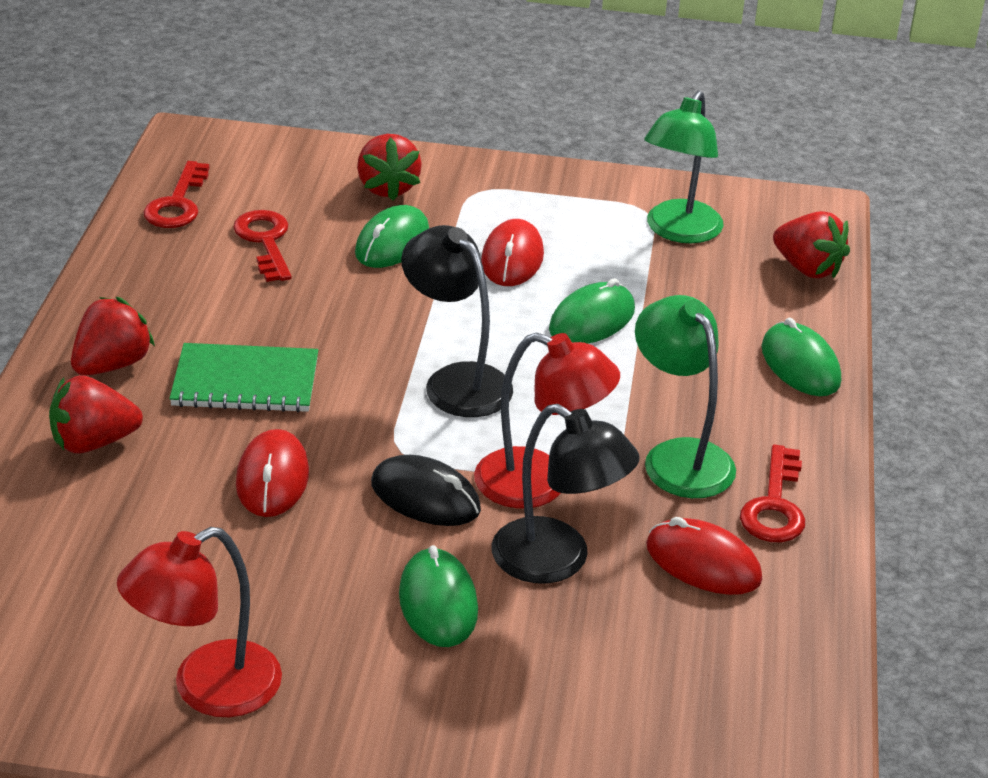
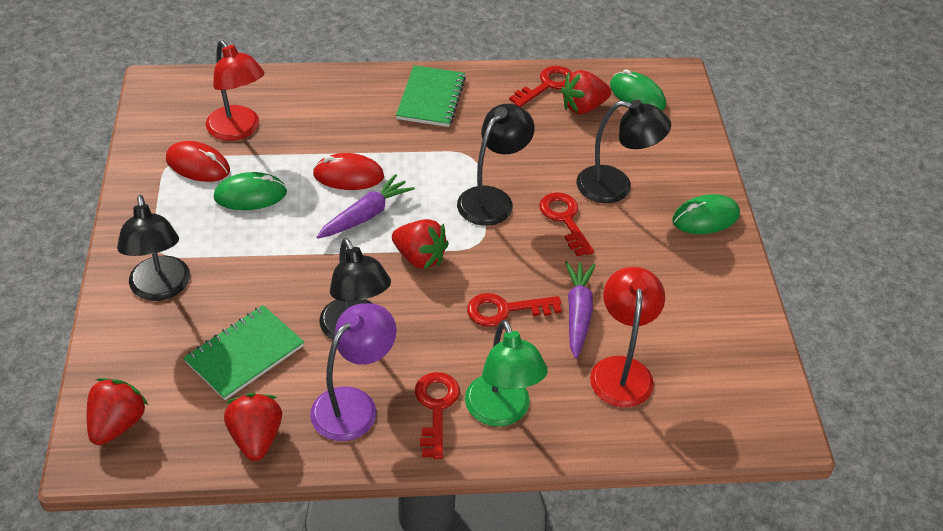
black lamp: [401,225,513,417] [491,404,640,584] = 2 -> [117,195,190,301] [320,238,391,340] [457,104,535,226] [576,100,671,203] = 4
black mouse: [371,455,481,526] = 1 -> none = 0
green lamp: [635,295,736,498] [644,91,724,243] = 2 -> [465,320,548,427] = 1
green mouse: [355,205,429,268] [399,545,478,647] [549,278,635,344] [761,318,841,396] = 4 -> [214,172,287,210] [610,69,666,111] [672,194,740,234] = 3
green notebook: [169,343,318,412] = 1 -> [183,305,304,400] [396,65,466,127] = 2
purple carrot: none = 0 -> [317,174,415,239] [565,261,595,359] = 2
purple lamp: none = 0 -> [310,303,397,441] = 1
red key: [143,161,210,228] [233,210,292,282] [740,444,805,542] = 3 -> [415,372,460,459] [467,293,562,327] [509,66,572,107] [539,192,594,256] = 4
red mouse: [236,429,309,517] [481,219,544,286] [646,517,762,595] = 3 -> [166,141,230,182] [313,153,384,190] = 2

